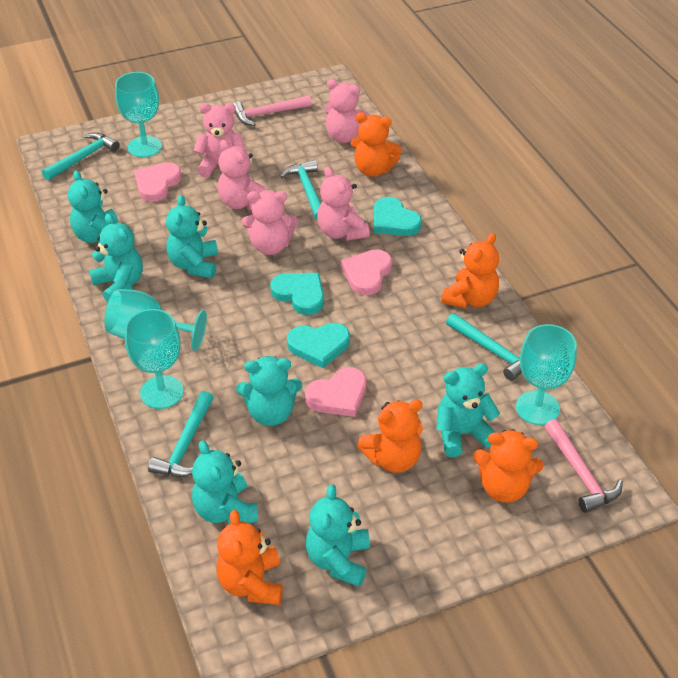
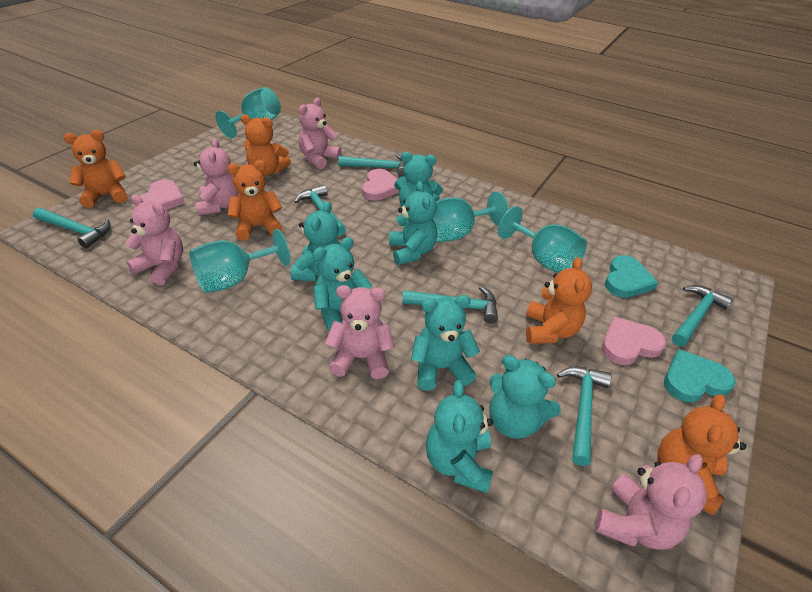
pink hammer: [233,95,311,126] [544,419,623,513] = 2 -> none = 0
turquoise hammer: [42,132,120,180] [148,391,214,477] [280,160,321,220] [446,313,522,381] = 4 -> [33,208,110,248] [294,185,346,236] [338,154,405,176] [402,286,498,323] [557,366,612,466] [672,285,733,346] = 6
turquoise heart: [270,273,324,315] [287,323,350,368] [374,197,422,236] = 3 -> [605,255,658,298] [664,349,736,402] = 2

